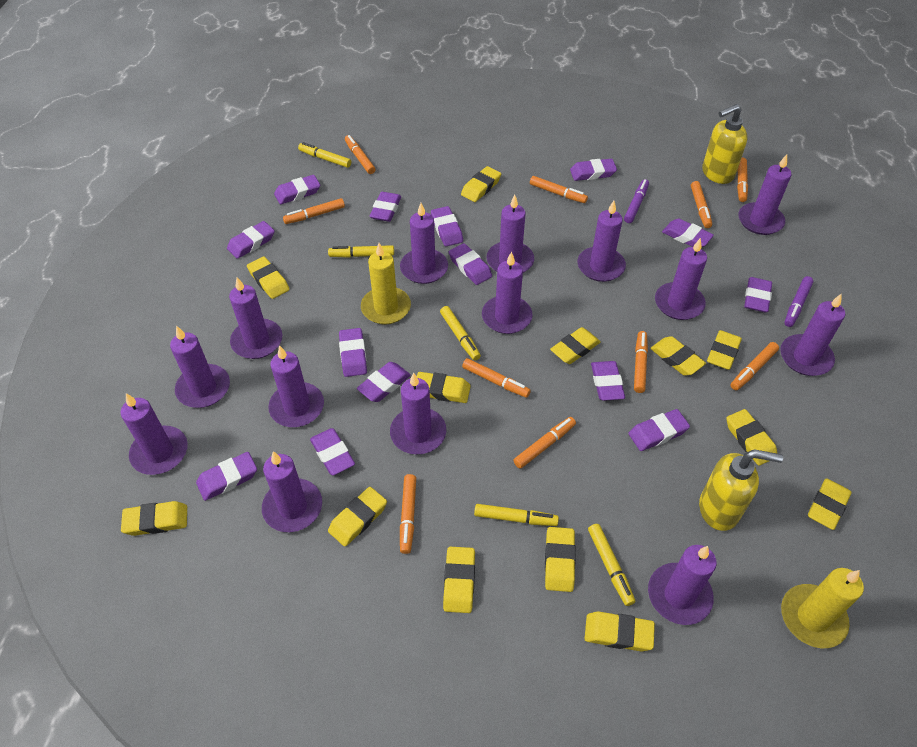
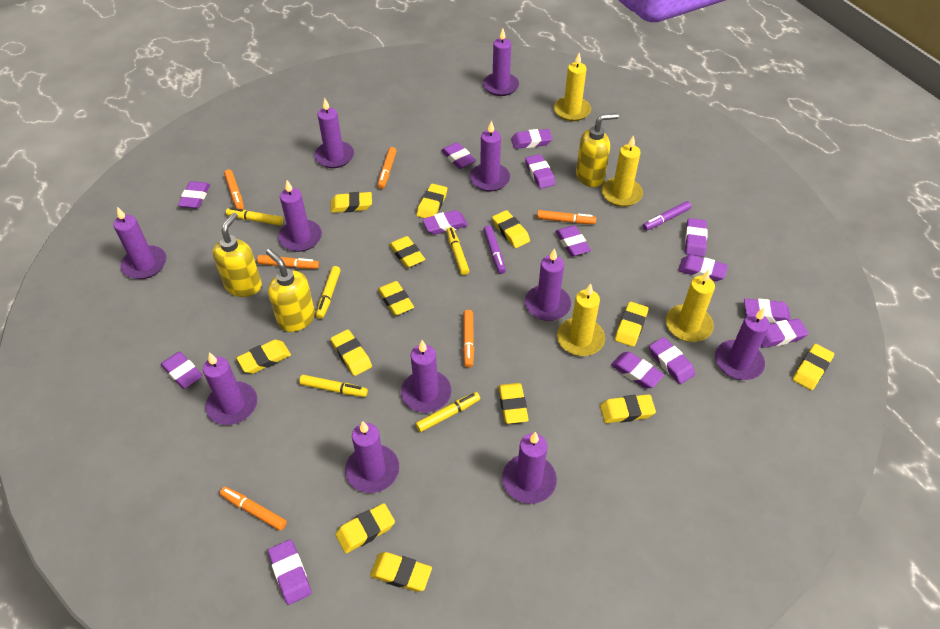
orange marker: [283,198,345,224] [345,135,375,174] [400,474,416,554] [462,358,531,398] [513,417,576,469] [530,176,588,203] [634,331,648,393] [691,181,712,228] [730,342,779,390] [737,158,748,202] = 10 -> [220,487,287,531] [224,170,244,209] [257,255,319,269] [377,147,396,189] [463,310,474,368] [537,210,596,224] = 6
purple candle: [121,393,188,475] [170,326,230,408] [229,277,282,359] [262,451,322,532] [268,345,324,427] [390,373,446,454] [400,203,448,284] [482,252,532,334] [486,195,534,273] [577,201,626,282] [648,545,717,625] [655,238,707,320] [738,154,792,235] [780,293,845,376] = 14 -> [113,207,166,279] [203,352,257,425] [278,180,322,252] [314,98,354,168] [345,421,399,493] [401,340,451,413] [470,120,510,191] [483,29,519,96] [502,432,557,504] [525,248,571,321] [715,308,770,380] = 11
yellow candle: [361,243,411,325] [781,568,864,648] = 2 -> [554,53,591,121] [557,284,605,356] [601,135,643,207] [666,269,715,342] = 4
yellow soap dispenser: [699,449,783,531] [702,104,748,184] = 2 -> [213,213,262,297] [266,249,315,332] [576,113,619,187] = 3

